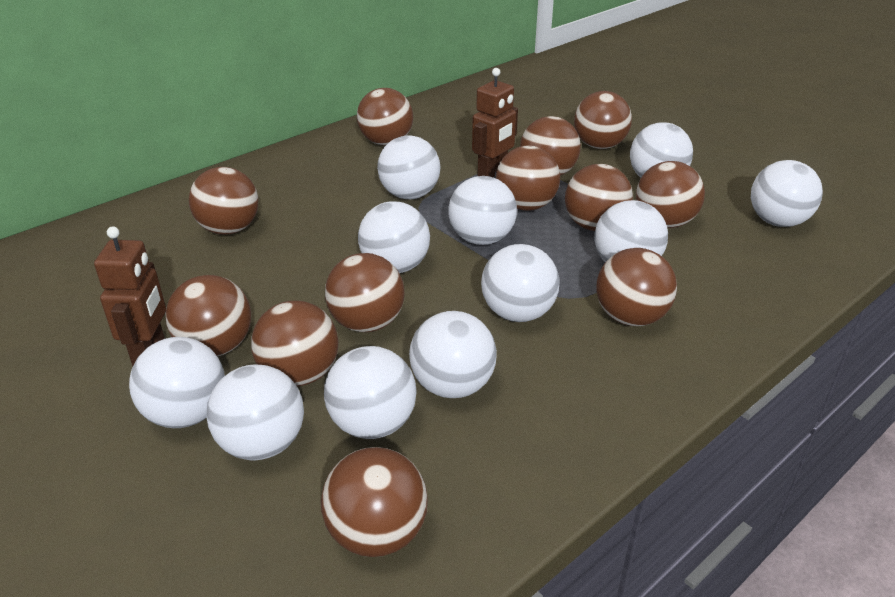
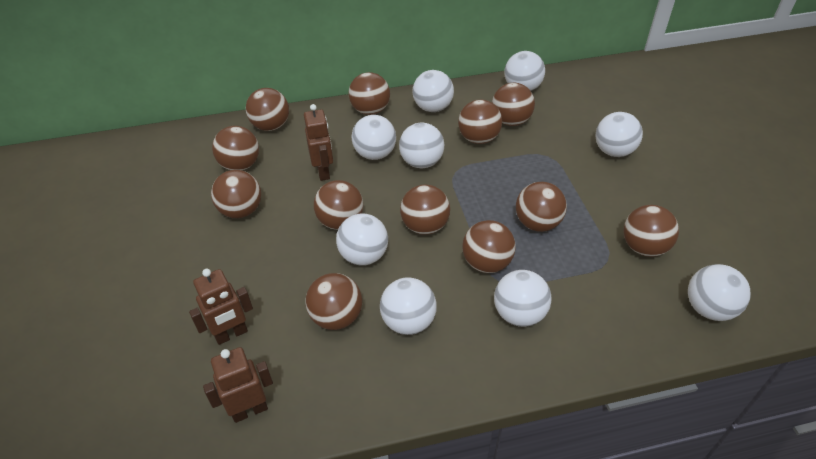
brown robot: [94,226,166,366] [472,68,518,177] = 2 -> [189,269,253,345] [203,347,273,423] [304,104,333,181] = 3
white ball: [129,337,225,428] [206,365,304,460] [324,346,417,439] [358,201,430,273] [377,135,441,199] [409,311,497,398] [448,176,517,245] [481,244,560,322] [594,200,668,262] [630,122,693,177] [751,160,823,227] = 11 -> [336,213,388,266] [352,115,396,160] [380,277,437,335] [399,123,444,168] [412,70,454,112] [494,270,552,327] [505,51,545,91] [595,112,643,157] [688,264,751,321] = 9

